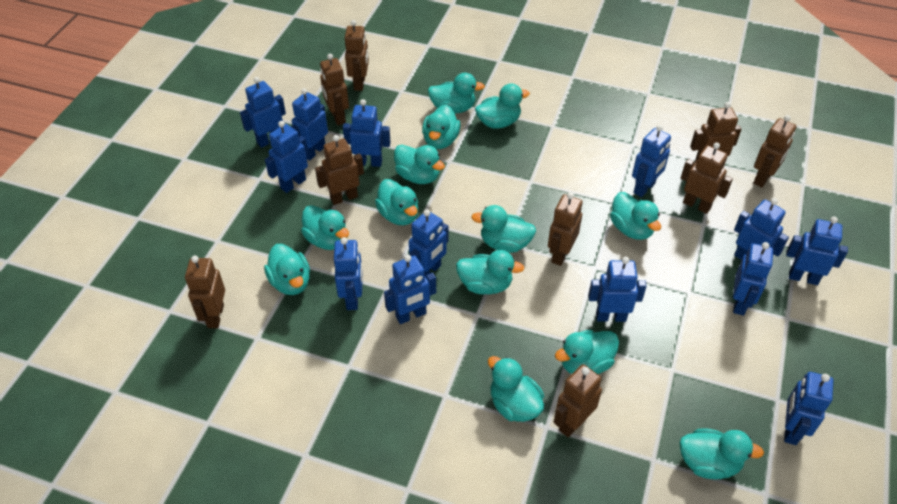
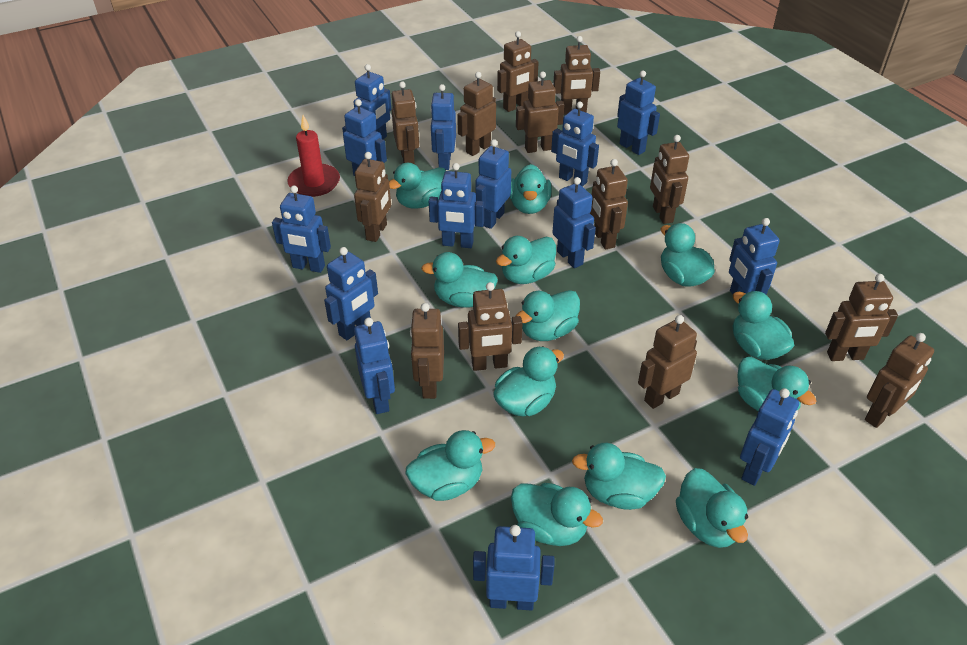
blue robot: [240,77,286,148] [265,121,308,193] [291,88,328,161] [334,237,363,310] [343,99,391,167] [384,255,436,324] [409,209,449,277] [588,257,647,322] [632,125,671,197] [733,242,774,315] [734,198,789,260] [784,372,833,445] [786,217,848,285] = 13 -> [272,186,331,273] [324,247,378,340] [342,99,387,176] [354,64,391,139] [354,318,395,414] [429,163,484,248] [430,84,456,170] [473,525,555,611] [476,139,511,229] [551,101,599,187] [552,177,596,268] [617,71,660,155] [729,218,780,295] [740,388,799,486] = 14
brown robot: [185,256,225,328] [315,135,364,205] [320,54,349,126] [345,20,369,91] [548,192,583,266] [554,364,602,437] [681,142,733,214] [690,102,741,162] [753,115,796,187] = 9 -> [354,152,391,242] [392,81,419,164] [410,303,444,399] [457,72,496,156] [458,282,523,371] [497,31,539,112] [516,71,564,153] [553,36,600,115] [590,159,628,249] [638,315,697,409] [650,135,689,224] [825,274,898,361] [865,333,934,428] = 13
red candle: none = 0 -> [287,115,340,197] = 1

